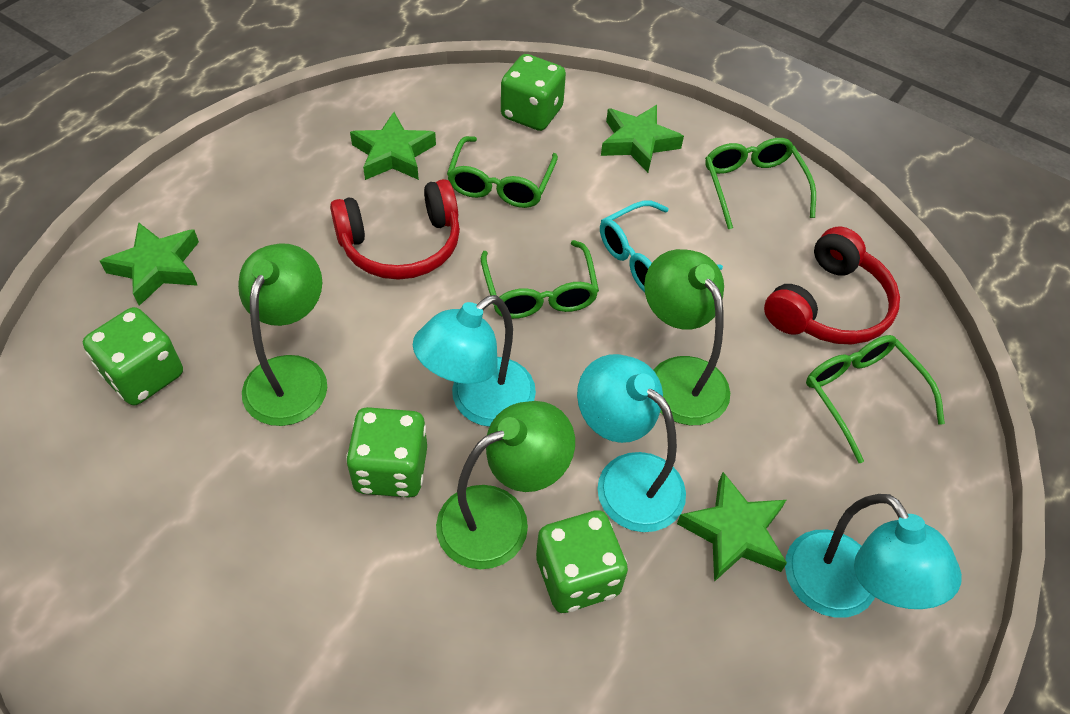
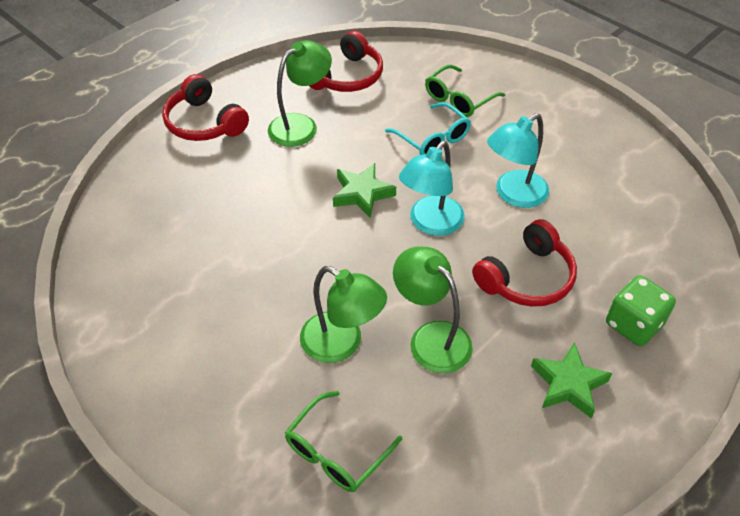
green dice: [83,307,183,405] [346,407,427,498] [501,54,566,131] [536,510,628,613] = 4 -> [606,275,676,346] = 1
green glasses: [447,136,558,208] [481,240,599,319] [705,138,816,229] [806,335,945,463] = 4 -> [285,391,402,492] [425,65,505,117] = 2
green star: [100,222,199,306] [350,112,436,180] [601,105,684,173] [677,472,787,582] = 4 -> [333,163,396,218] [531,342,612,418] = 2
red headphones: [330,179,460,280] [764,227,900,344] = 2 -> [162,74,249,141] [309,31,383,92] [472,219,577,307] = 3
turquoise lamp: [413,295,536,427] [577,354,686,532] [785,494,962,618] = 3 -> [399,141,465,236] [487,113,549,208] = 2

